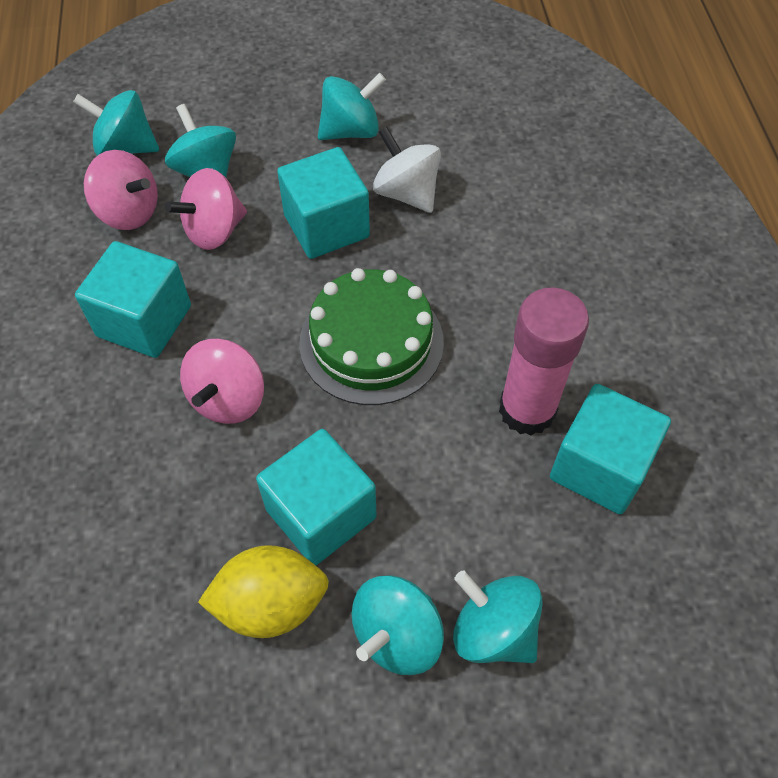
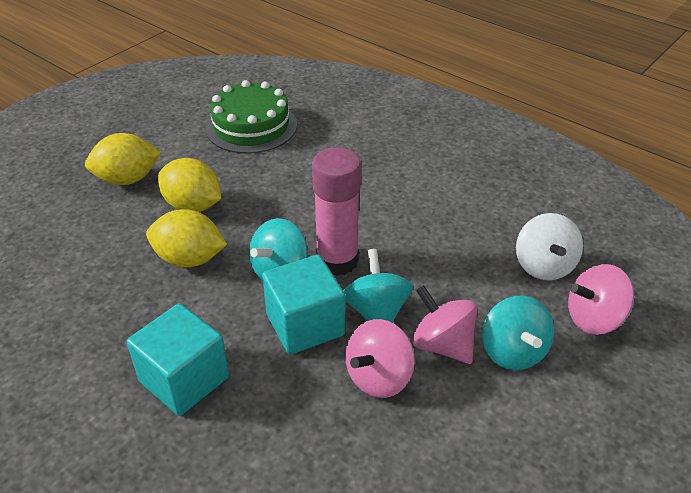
turquoise cube: [75,241,191,358] [256,429,376,565] [277,147,370,259] [550,384,671,514] = 4 -> [127,303,229,416] [262,254,345,355] = 2
turquoise spinning top: [73,90,159,156] [165,104,236,177] [318,73,386,140] [352,575,444,675] [453,570,543,663] = 5 -> [249,218,308,281] [343,249,413,322] [482,295,554,370] = 3
yellow lemon: [198,545,329,638] = 1 -> [85,133,161,185] [146,209,227,268] [158,158,221,212] = 3

